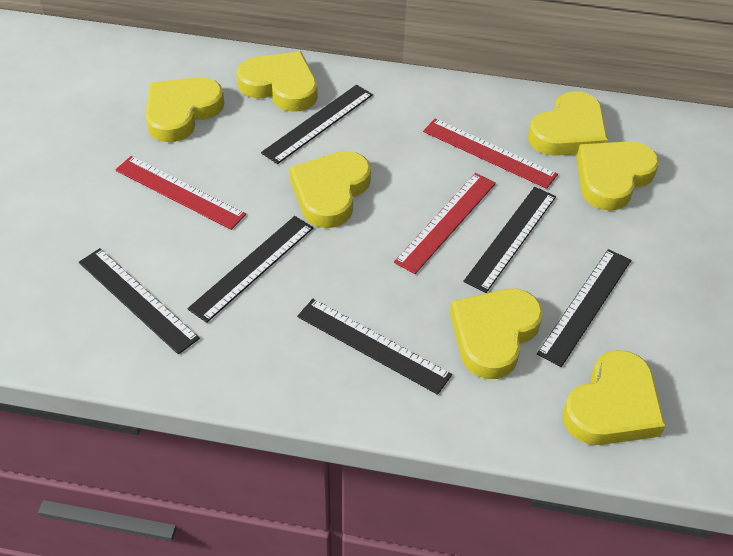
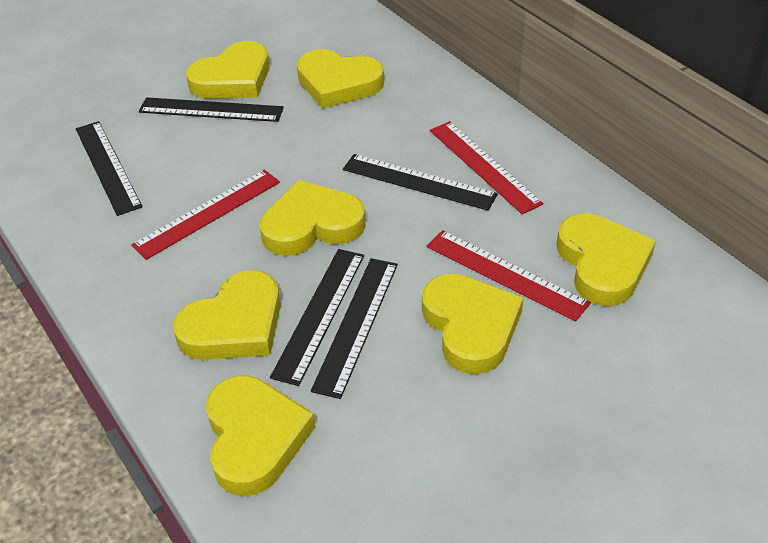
black ruler: [79,248,200,354] [187,216,314,323] [261,85,373,164] [297,299,452,395] [463,187,556,293] [537,249,631,367] = 6 -> [76,121,143,216] [139,97,284,122] [270,249,364,386] [311,258,398,399] [343,154,498,211] = 5

